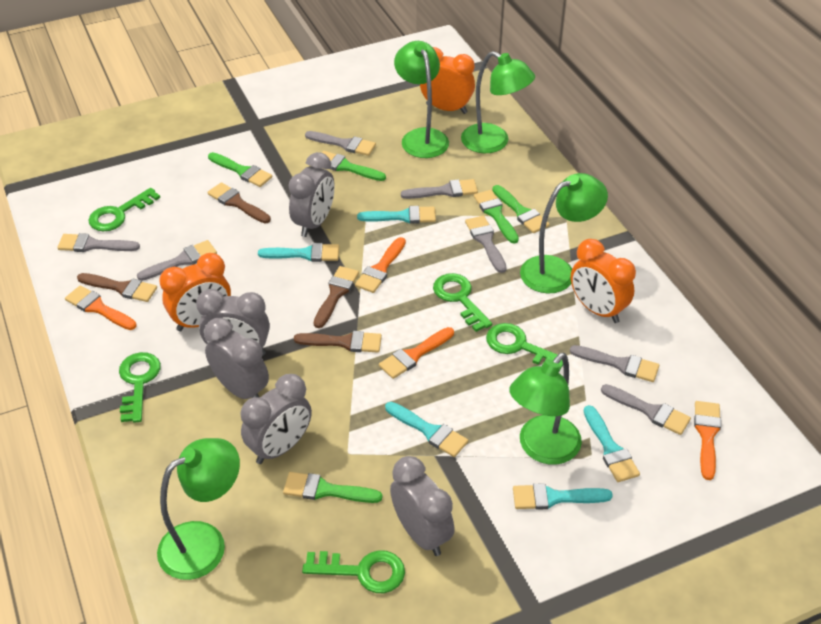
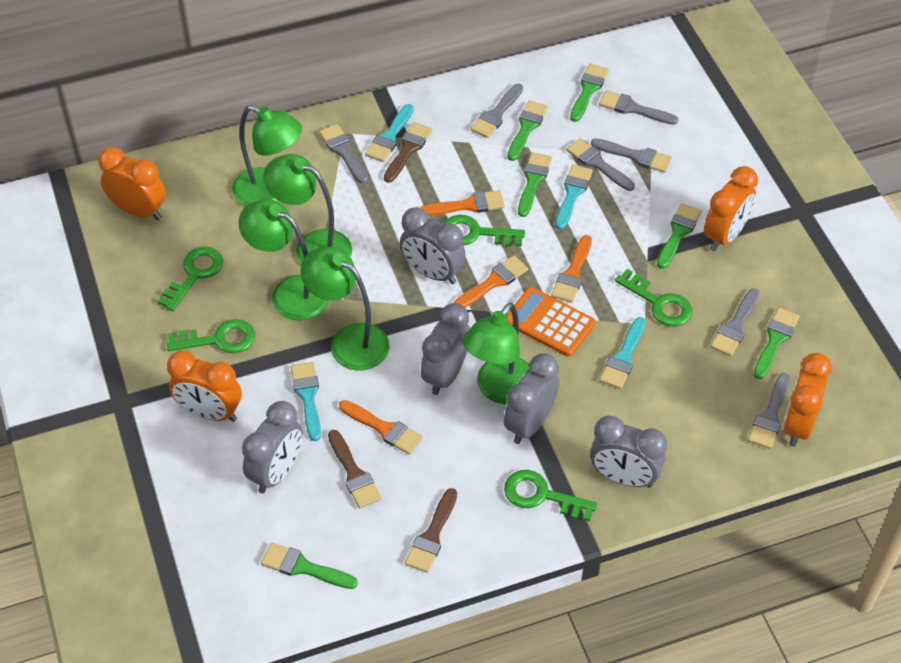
brown brush: [77,273,157,302] [207,182,271,223] [294,331,382,352] [314,266,359,328] = 4 -> [328,430,382,508] [384,122,433,183] [405,488,457,573] = 3
green brush: [208,152,272,187] [283,472,382,503] [322,151,386,181] [474,190,519,244] [492,185,549,233] = 5 -> [261,543,358,589] [507,100,548,161] [518,152,552,217] [570,64,609,122] [657,203,702,269] [754,308,800,379] = 6
orange calculator: none = 0 -> [507,287,595,357] = 1
orange clock: [159,253,231,332] [420,47,475,114] [571,239,636,323] = 3 -> [98,147,166,221] [167,350,242,422] [704,166,758,251] [783,353,832,447] = 4
turquoise brush: [258,243,339,262] [357,206,436,224] [385,402,468,457] [513,483,613,510] [584,405,640,482] = 5 -> [291,362,321,441] [365,104,414,162] [555,164,593,230] [600,317,646,389] = 4

